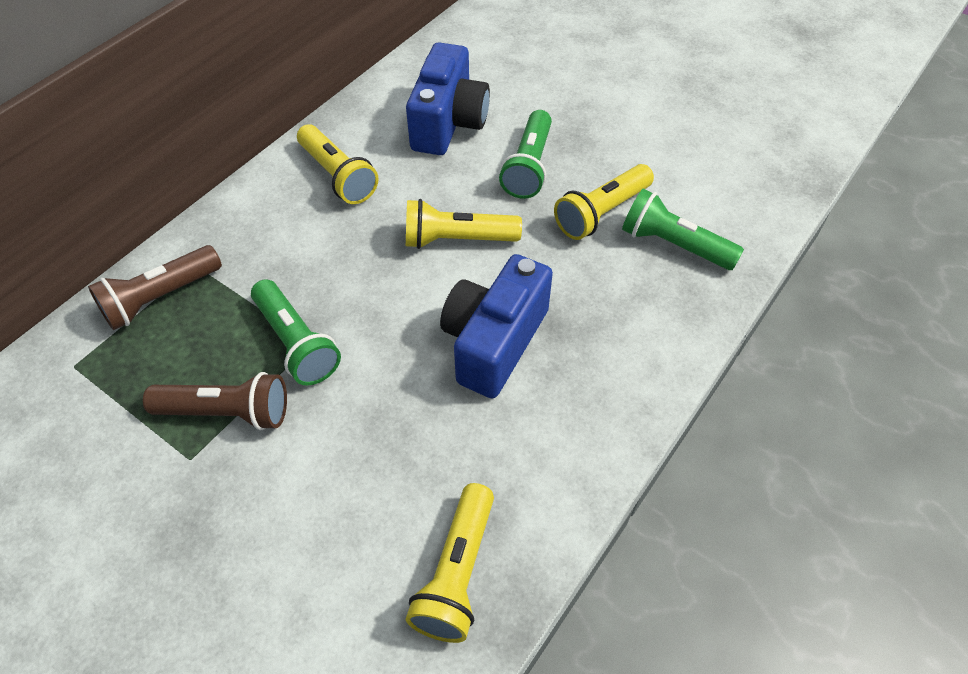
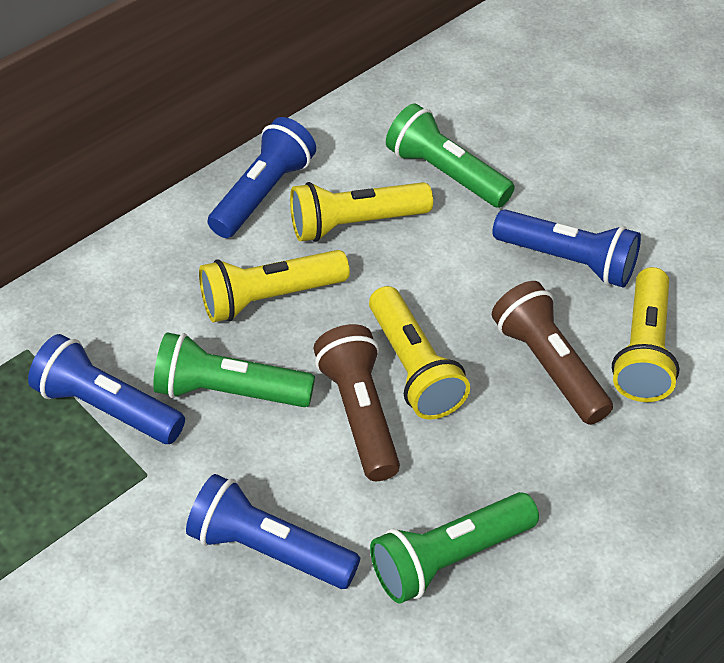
blue camera: [406,42,490,155] [440,254,553,398] = 2 -> none = 0
blue flashlight: none = 0 -> [28,334,185,444] [186,474,360,589] [207,117,316,238] [492,209,641,287] = 4

